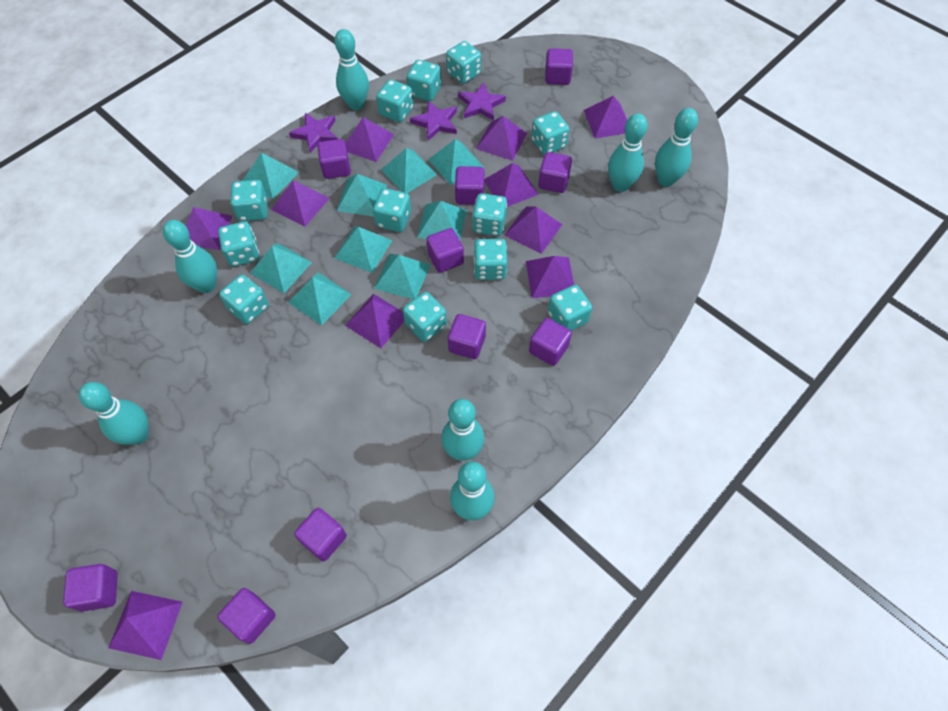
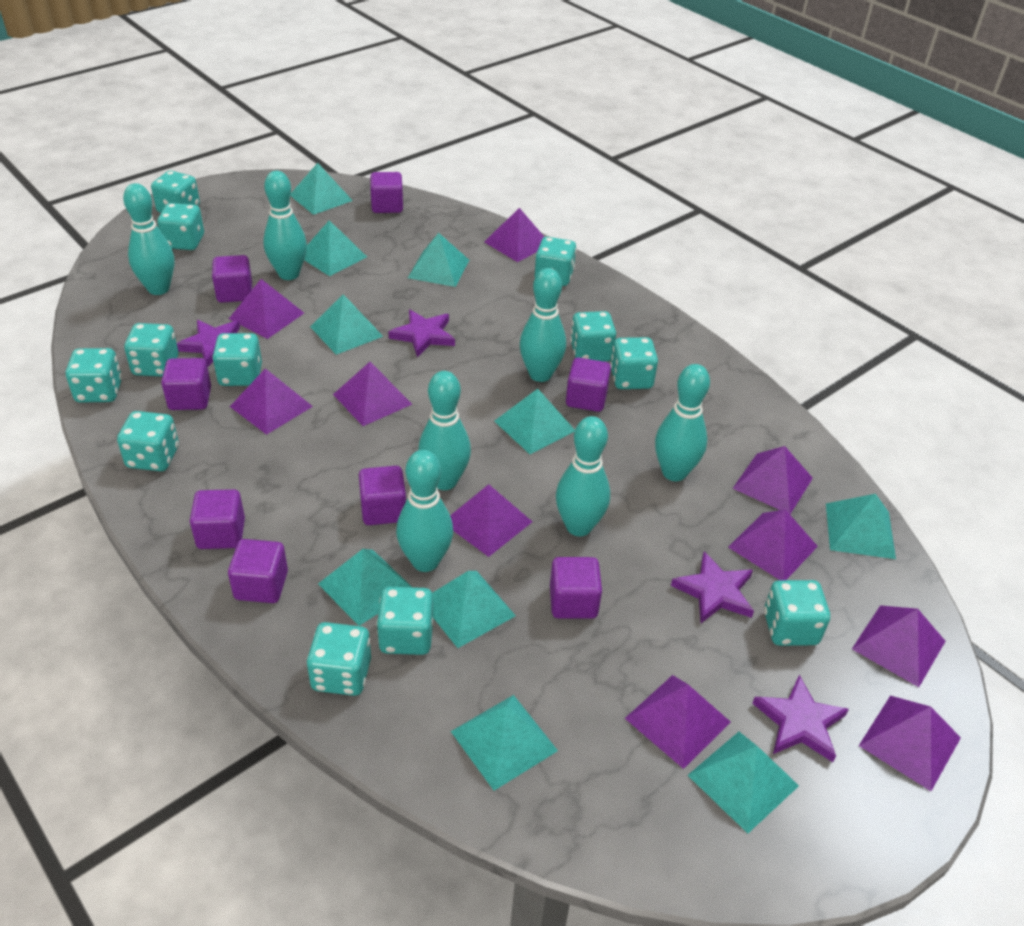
purple cube: [63,564,118,612] [217,588,276,644] [294,508,347,561] [317,139,351,179] [427,228,464,273] [448,314,486,359] [455,166,484,204] [529,318,572,366] [538,152,572,193] [545,48,573,85] = 10 -> [161,358,211,410] [190,489,245,549] [212,255,252,303] [228,539,288,603] [359,466,406,525] [370,172,403,213] [550,557,602,619] [566,357,611,412] = 8
purple star: [289,113,338,153] [410,100,457,141] [458,82,506,120] = 3 -> [177,320,240,368] [388,310,455,357] [671,552,754,623] [752,675,849,762] = 4
turquoise pyramid: [242,153,299,199] [250,243,312,293] [288,272,352,326] [334,226,393,273] [337,174,387,217] [374,254,430,300] [381,148,438,193] [417,201,467,240] [428,139,484,185] = 9 -> [290,163,353,215] [304,220,367,276] [310,294,384,355] [318,549,412,626] [408,233,469,287] [432,571,516,648] [451,695,558,791] [494,389,575,454] [688,732,799,833] [826,494,896,559] = 10

